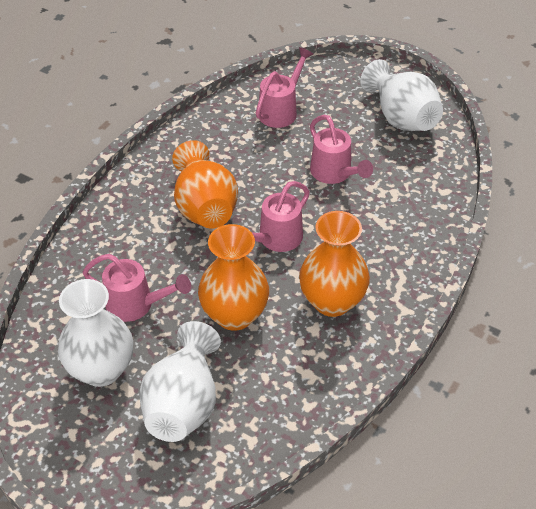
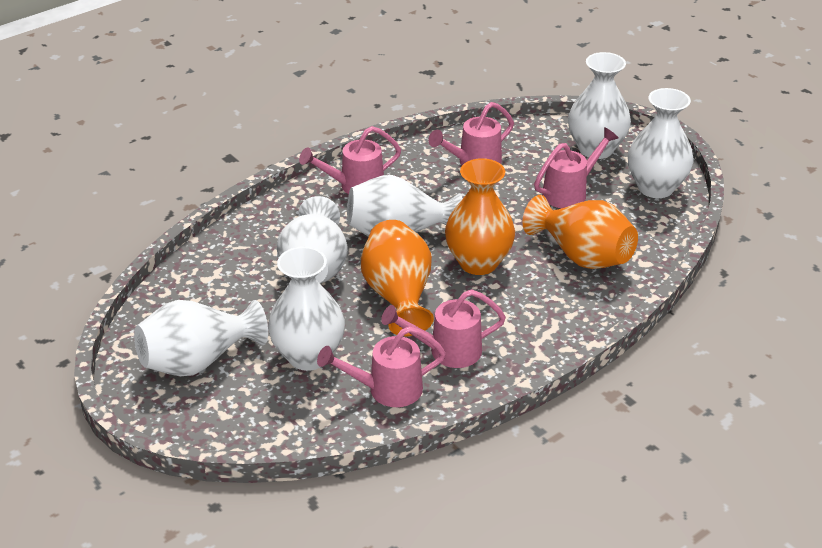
pink watering can: [83,254,191,322] [243,181,310,252] [256,47,313,128] [310,115,373,184] = 4 -> [299,126,401,194] [317,326,446,407] [381,289,506,368] [428,102,514,165] [534,127,619,208] = 5
white vase: [58,279,133,387] [139,321,221,442] [361,59,443,131] = 3 -> [134,300,268,376] [268,246,345,371] [277,196,348,283] [347,175,463,237] [568,52,631,159] [628,88,694,198] = 6

